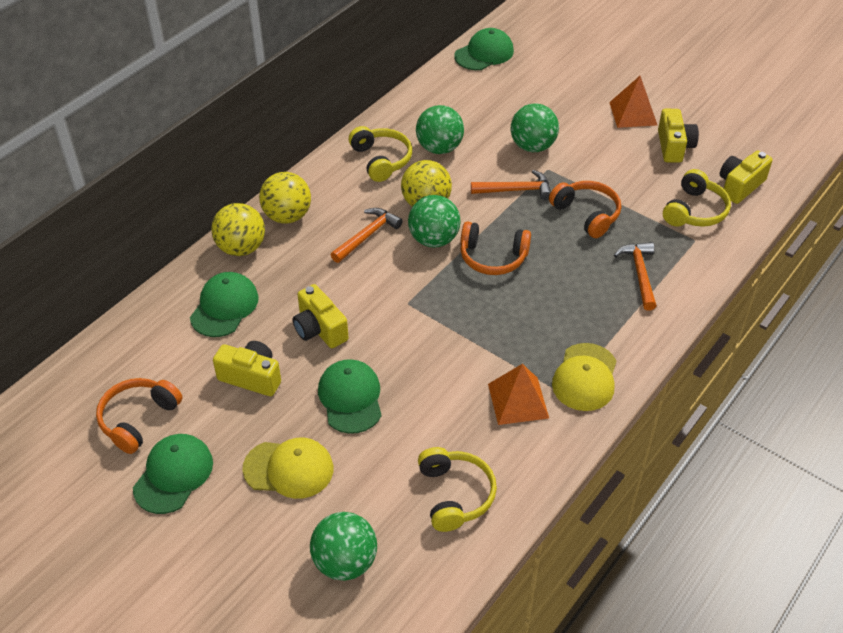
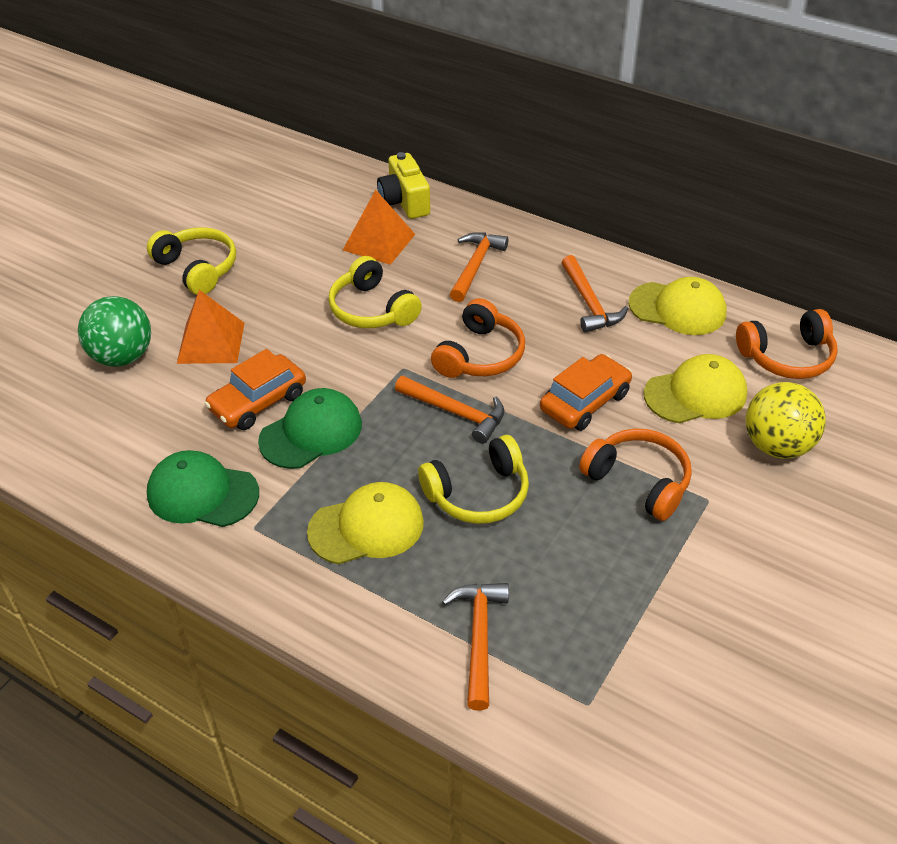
green ball: [310,512,377,581] [408,195,461,248] [416,105,464,154] [511,103,559,152] = 4 -> [78,296,151,367] = 1
green cap: [133,434,213,514] [190,272,259,337] [318,359,382,434] [454,28,514,70] = 4 -> [147,450,259,527] [258,388,362,469] = 2
orange car: none = 0 -> [205,349,306,430] [540,354,632,431] = 2
orange hammer: [331,208,403,263] [471,170,551,200] [614,242,656,311] = 3 -> [395,376,505,444] [442,583,509,711] [450,232,508,302] [562,255,628,333] = 4
yellow ball: [211,203,265,256] [259,172,311,223] [401,160,452,207] = 3 -> [745,382,826,459] = 1
yellow camera: [213,341,281,396] [293,284,349,348] [658,109,699,163] [720,150,773,204] = 4 -> [377,152,430,219] = 1
yellow cap: [242,437,334,499] [552,343,616,411] = 2 -> [307,482,424,564] [629,277,726,335] [644,354,747,423] = 3

